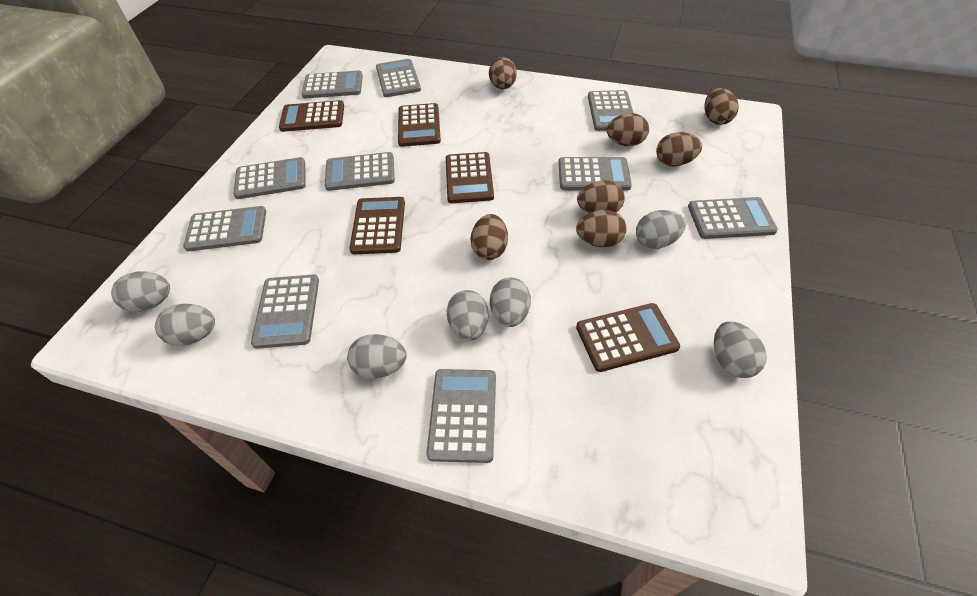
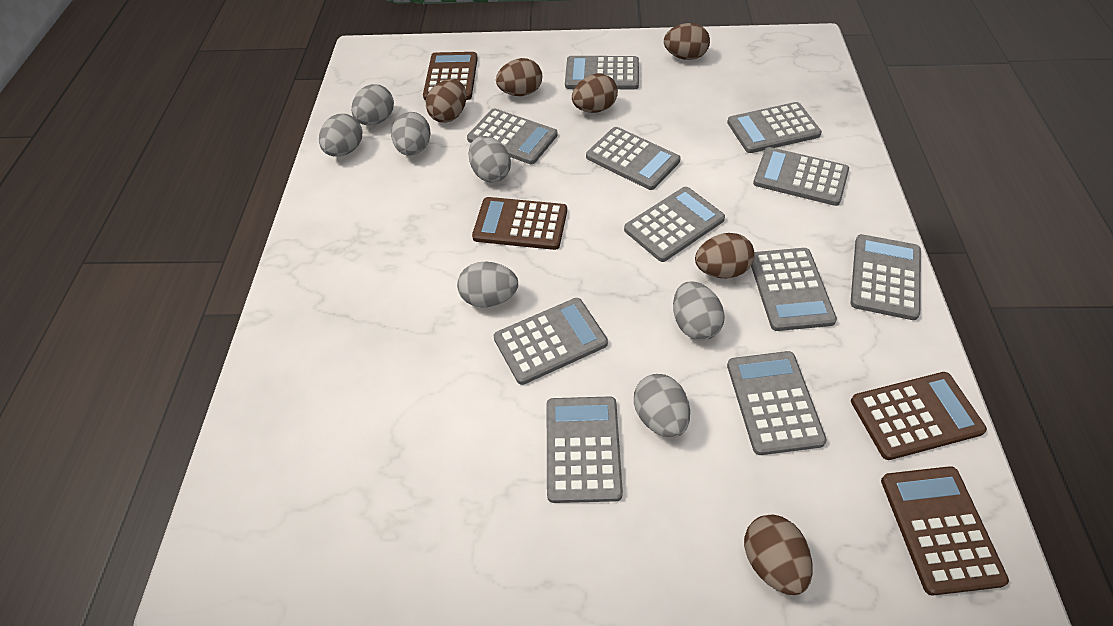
brown calculator: [279,100,344,132] [349,197,405,254] [398,103,441,147] [446,152,494,203] [576,303,680,372] = 5 -> [423,52,478,100] [472,197,567,250] [851,372,987,460] [881,466,1009,596] = 4
brown egg: [470,214,508,260] [489,57,517,89] [576,210,627,247] [577,181,625,213] [606,113,649,146] [656,132,702,166] [704,88,739,125] = 7 -> [426,79,466,123] [496,58,542,96] [572,74,618,113] [664,23,710,60] [695,233,755,278] [744,514,813,595] = 6
grey calculator: [183,206,266,251] [234,157,306,199] [251,274,319,349] [302,71,363,98] [325,152,395,191] [376,59,421,97] [426,369,496,463] [558,157,632,190] [588,90,633,131] [688,197,778,239] = 10 -> [467,108,558,164] [494,298,608,385] [547,396,623,503] [565,56,639,89] [586,127,680,190] [624,187,725,262] [727,102,822,153] [727,351,827,455] [751,248,837,331] [753,147,849,206] [850,234,921,320] = 11

